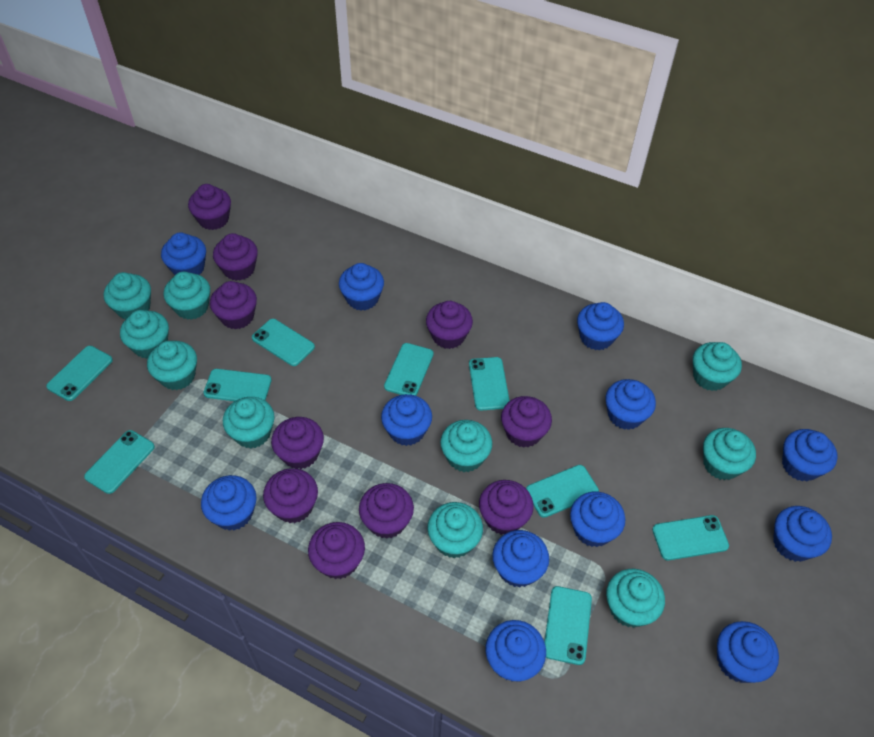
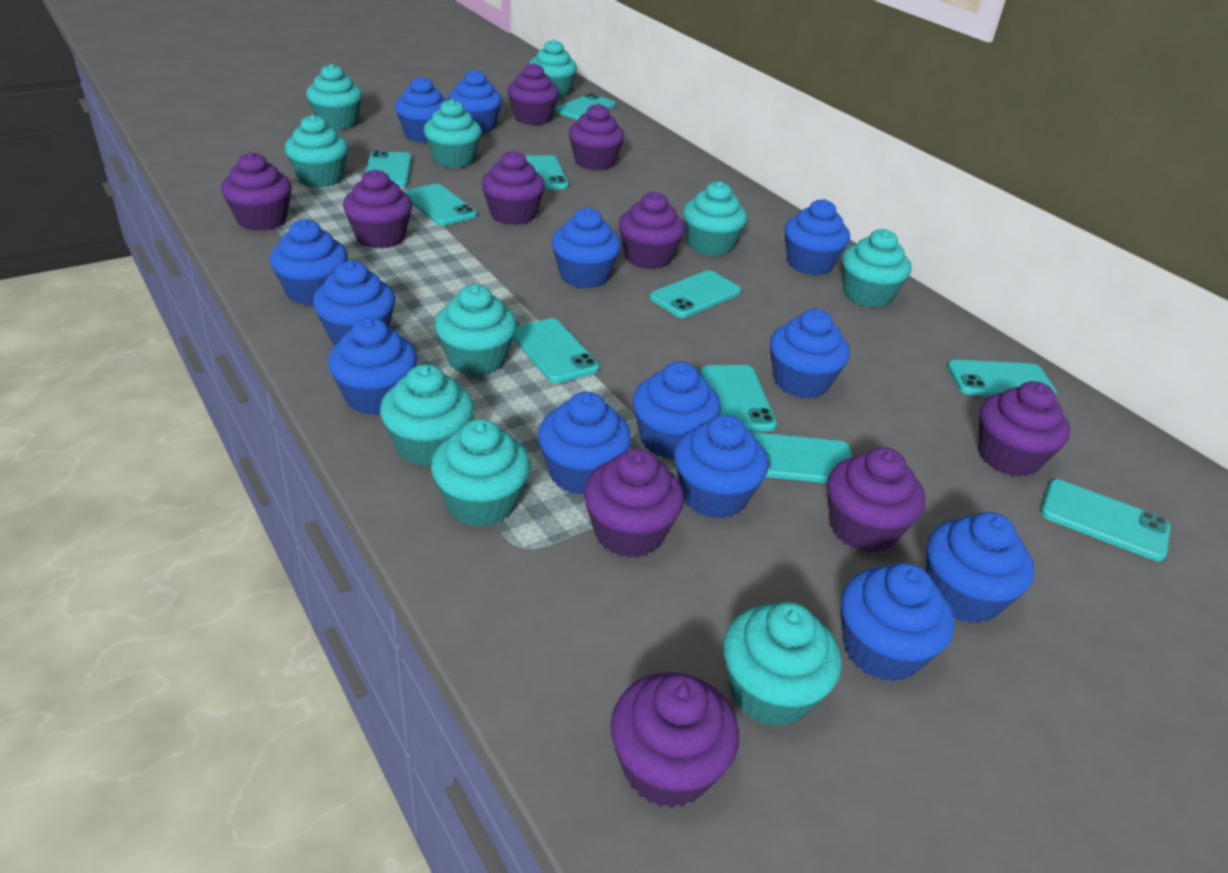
blue cupcake: [161,233,206,275] [201,475,257,531] [339,263,384,311] [381,394,432,446] [486,620,546,682] [492,530,549,588] [570,492,625,547] [577,302,624,351] [605,379,656,430] [717,621,779,683] [773,506,832,562] [782,429,838,481] = 12 -> [270,219,348,306] [313,261,395,345] [328,318,417,415] [395,76,448,143] [449,69,502,134] [538,392,632,495] [552,208,621,288] [633,361,721,460] [674,415,769,519] [770,309,850,399] [785,199,850,275] [841,563,954,682] [926,512,1035,623] = 13
turquoise phone: [46,346,113,401] [84,430,155,494] [204,369,272,401] [252,319,315,366] [384,343,434,396] [469,357,510,411] [526,465,599,518] [545,586,592,665] [652,515,729,560] = 9 -> [365,151,412,187] [404,184,477,226] [513,318,599,383] [525,155,568,190] [555,93,616,120] [650,270,741,318] [700,365,777,432] [751,432,853,483] [947,360,1057,396] [1040,479,1171,561] = 10

